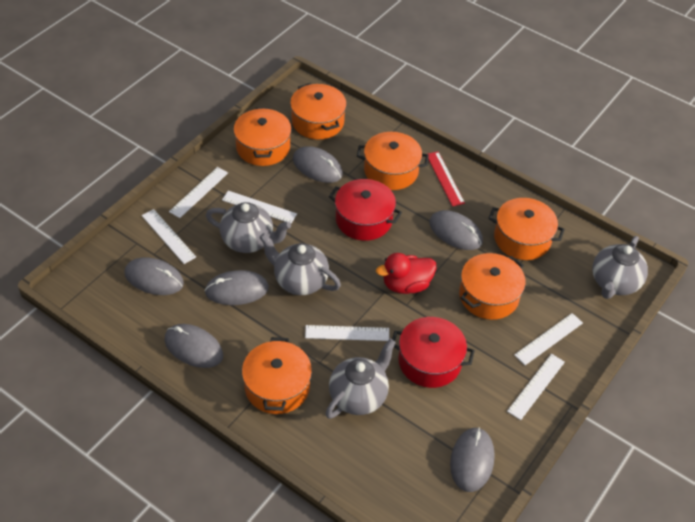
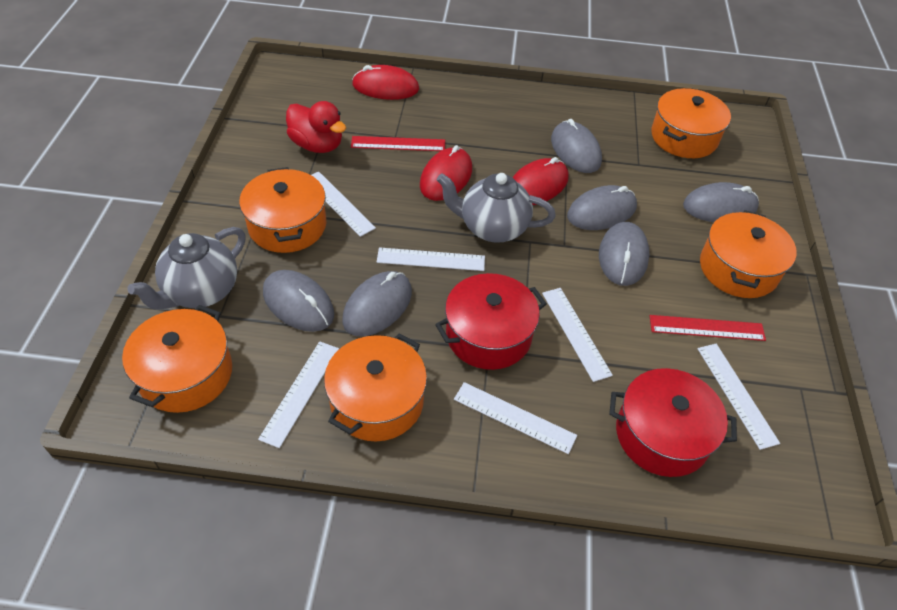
grey teapot: [206,202,291,253] [259,233,341,295] [325,339,396,419] [592,236,648,299] = 4 -> [127,227,246,310] [437,173,556,243] = 2
orange pot: [233,107,292,166] [242,337,312,414] [290,83,347,139] [357,132,429,190] [459,253,526,320] [489,198,565,260] = 6 -> [122,305,232,413] [239,167,327,253] [324,333,427,442] [651,88,731,158] [700,210,797,298] = 5
red mouse: none = 0 -> [352,65,419,100] [420,145,472,201] [513,157,569,205] = 3
red ruler: [428,152,465,206] = 1 -> [351,136,445,151] [650,315,766,341] = 2

